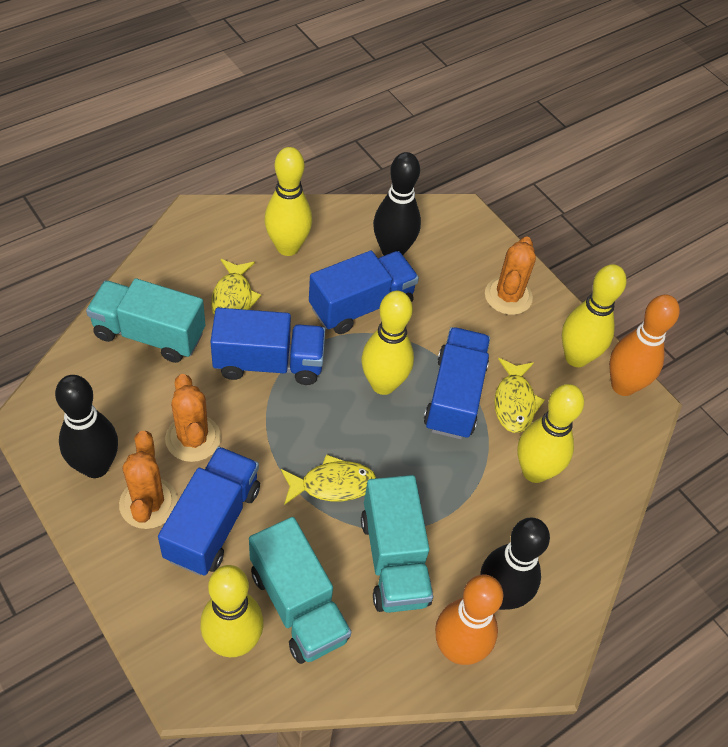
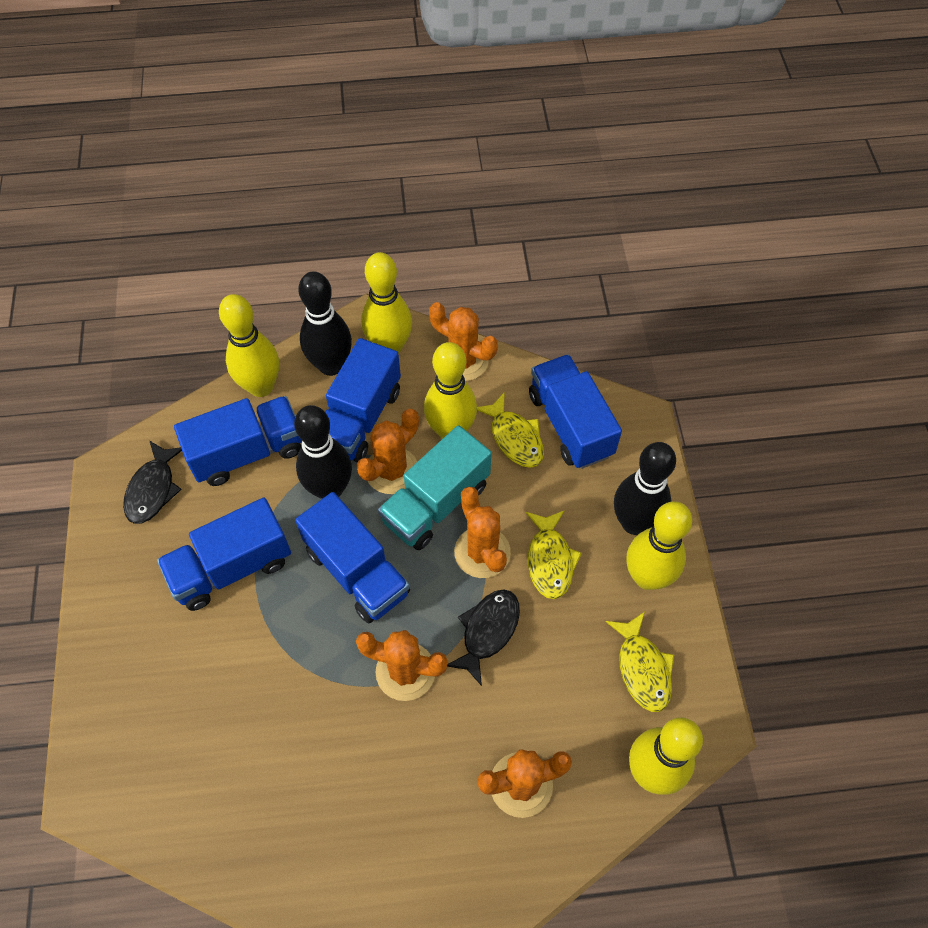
black fish: none = 0 -> [123,441,182,524] [447,589,520,686] = 2
blue truck: [158,447,260,576] [210,308,325,385] [309,251,419,334] [424,327,490,439] = 4 -> [157,498,291,611] [174,396,302,486] [295,492,410,623] [325,338,401,463] [529,354,622,469] = 5
orange bowling pin: [435,575,503,665] [609,294,680,396] = 2 -> none = 0
orange cactus: [119,431,178,529] [165,374,221,462] [485,236,536,315] = 3 -> [356,630,448,701] [357,409,419,494] [429,302,498,381] [454,487,511,578] [477,749,572,818] = 5
turquoise truck: [86,278,205,363] [249,517,351,664] [361,475,433,613] = 3 -> [378,425,491,550] = 1

